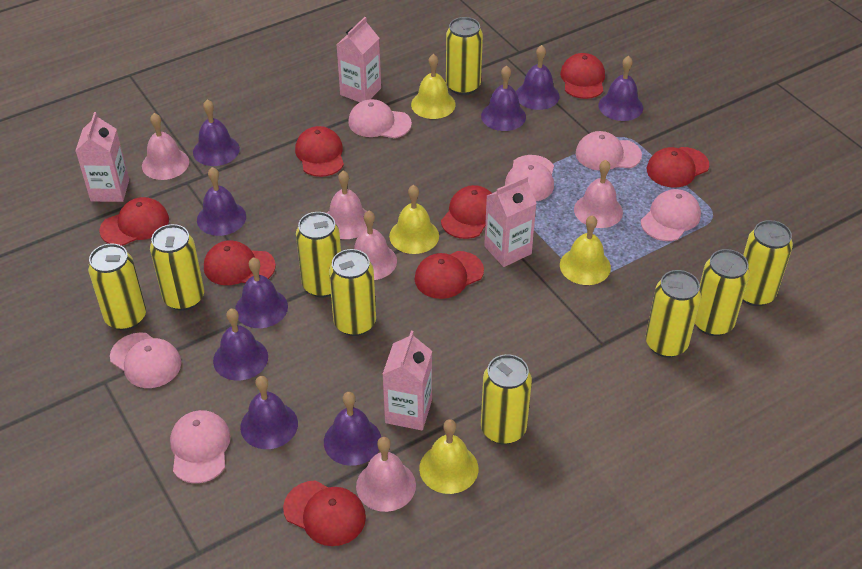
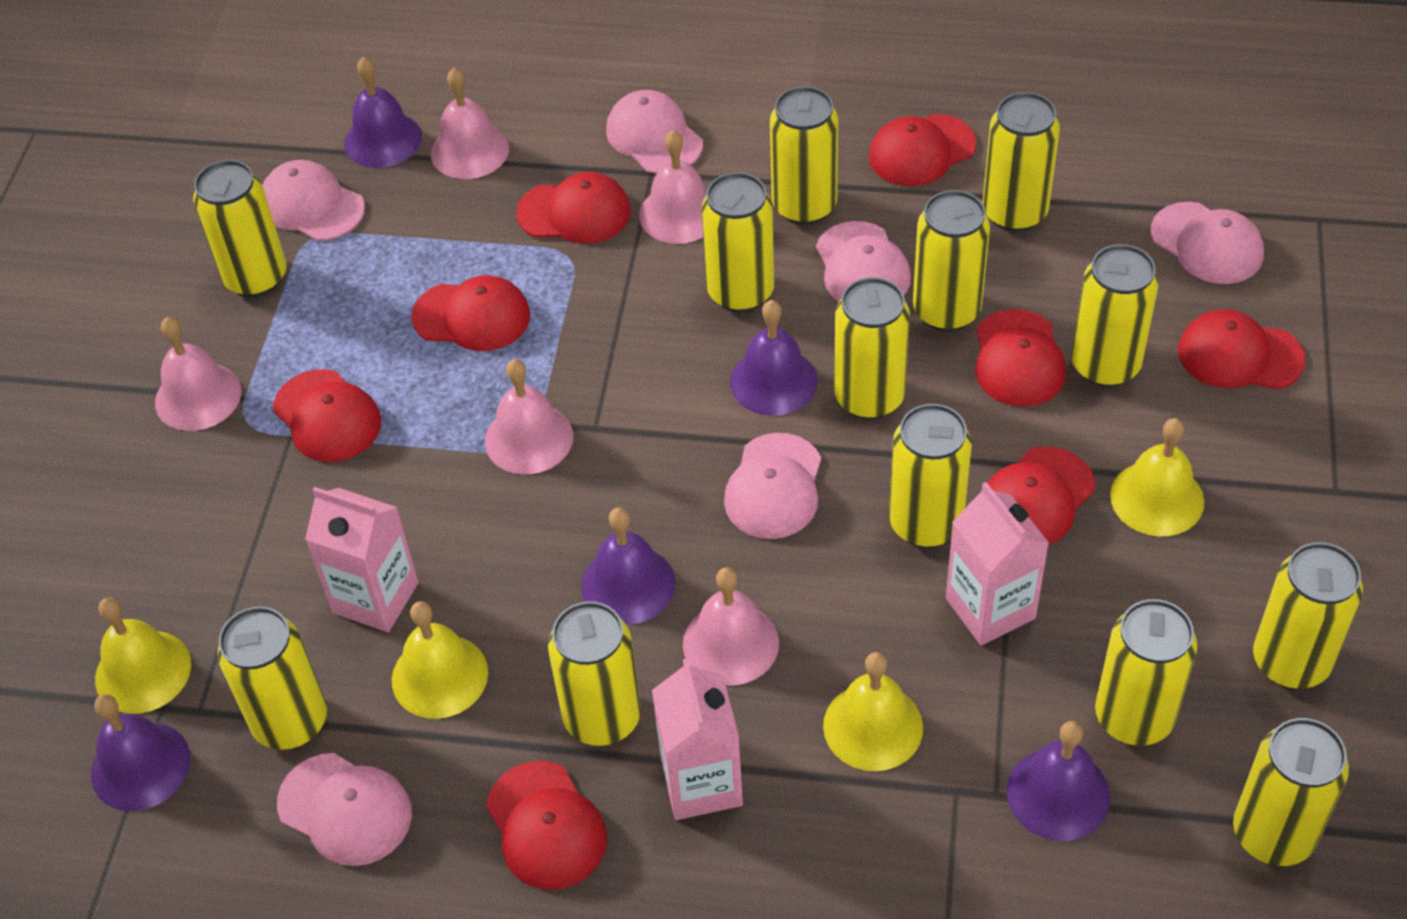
pink carton: [75,112,129,202] [337,17,381,102] [382,331,432,430] [484,176,537,267] = 4 -> [305,487,418,632] [652,658,743,820] [946,482,1049,646] = 3
purple bell: [193,100,240,166] [197,167,246,236] [213,308,268,381] [235,257,288,328] [240,376,298,449] [324,392,381,466] [481,65,526,131] [516,45,560,110] [598,56,643,121] = 9 -> [91,694,190,811] [344,57,422,168] [581,507,675,625] [730,300,818,416] [1007,721,1110,841] = 5
yellow can: [88,243,146,330] [150,224,204,311] [296,212,341,297] [329,249,376,336] [446,17,483,95] [481,354,532,444] [646,270,702,358] [695,249,750,336] [742,220,793,306] = 9 -> [193,160,287,297] [217,606,327,750] [548,601,641,746] [702,172,774,312] [770,86,838,225] [834,277,910,420] [889,404,972,548] [913,190,990,331] [983,92,1060,232] [1071,244,1159,387] [1095,599,1197,746] [1233,718,1349,866] [1253,542,1363,689] = 13

